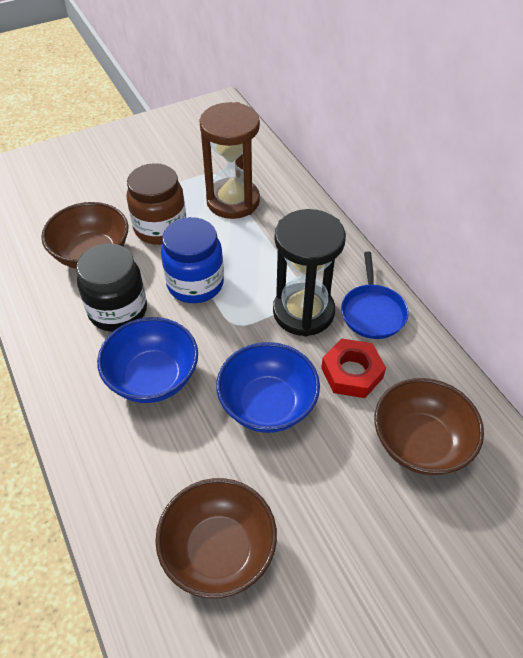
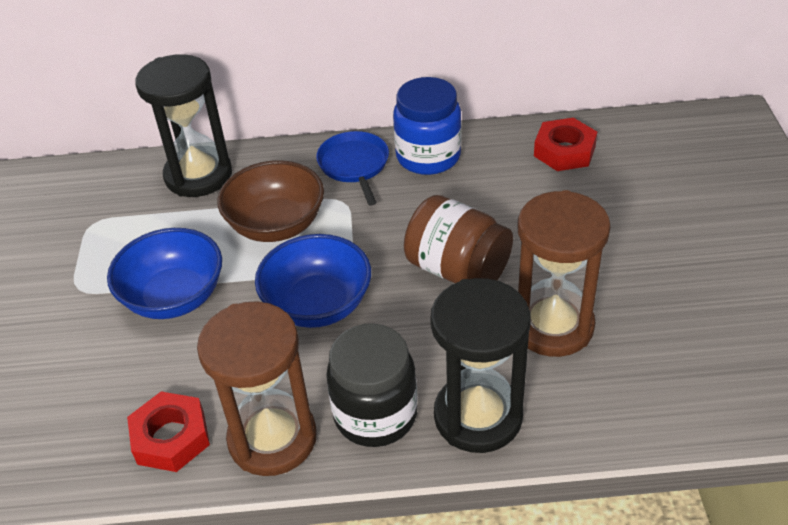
black hourglass: [273,209,346,337] = 1 -> [135,54,232,197] [430,278,531,453] = 2
brown bowl: [41,202,128,269] [155,478,277,598] [374,378,484,475] = 3 -> [217,160,324,242] = 1
brown hourglass: [199,102,260,219] = 1 -> [197,301,317,476] [517,190,611,357] = 2
red nut: [321,339,386,398] = 1 -> [127,392,210,472] [534,118,597,171] = 2

